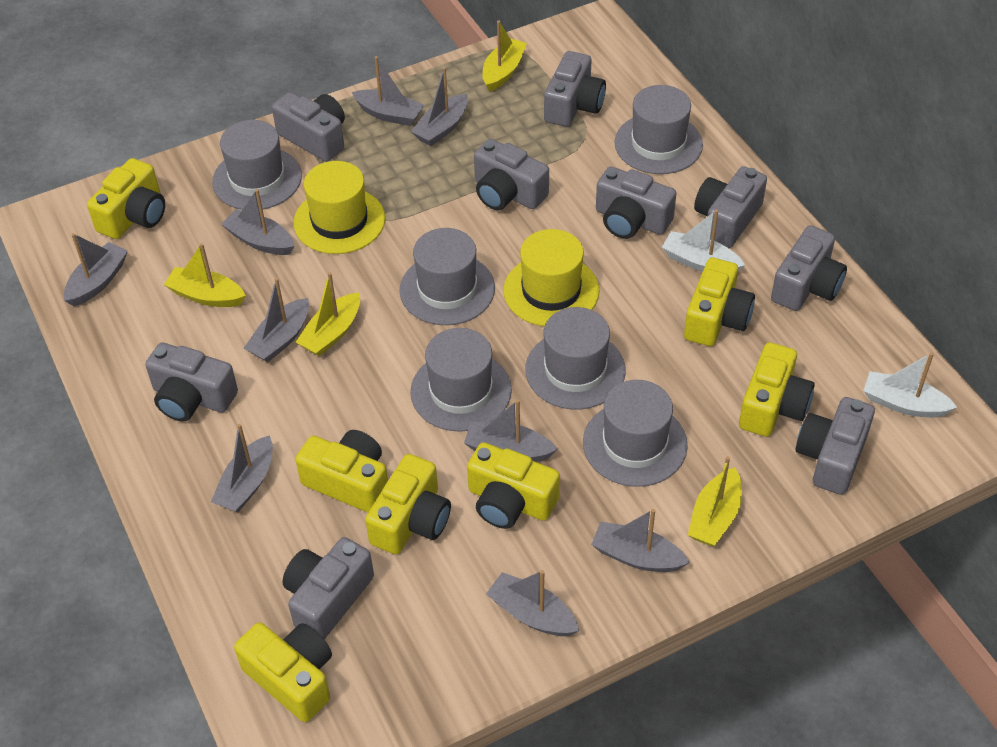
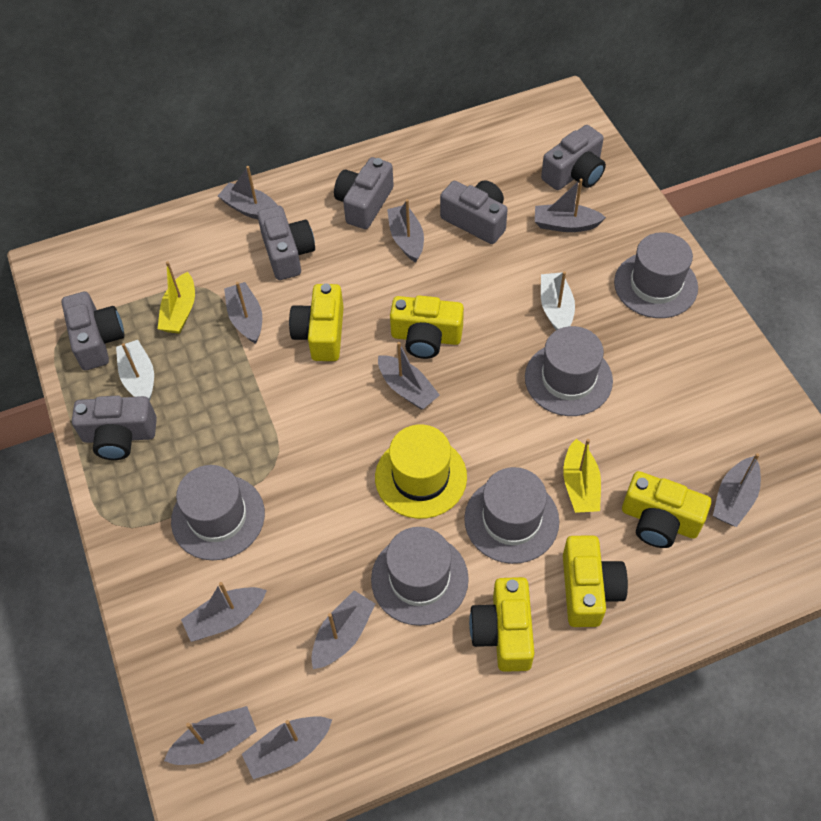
grey boat: [64,233,128,306] [211,424,273,512] [222,189,294,255] [244,278,309,362] [352,56,424,126] [411,67,468,146] [464,400,557,462] [486,570,579,636] [591,509,690,572] = 9 -> [164,706,257,765] [181,582,267,642] [218,166,278,219] [224,282,262,344] [242,716,332,779] [311,590,375,669] [378,342,440,410] [387,199,424,262] [535,179,606,232] [713,453,761,527] = 10
grey camera: [145,342,238,422] [272,92,345,162] [282,537,374,639] [474,139,549,210] [544,51,606,127] [596,166,676,239] [694,166,767,248] [771,225,847,311] [796,397,875,495] = 9 -> [62,292,125,370] [72,396,157,460] [257,206,315,280] [334,157,394,229] [440,180,508,244] [541,125,606,190] = 6
grey hat: [212,120,302,210] [399,228,495,325] [410,328,512,432] [525,307,626,410] [583,380,688,487] [614,85,703,174] = 6 -> [171,465,265,560] [371,527,469,626] [464,467,559,564] [525,326,613,416] [614,232,698,318] = 5
yellow boat: [164,243,246,307] [296,272,360,356] [482,21,527,92] [688,456,742,546] = 4 -> [158,261,195,334] [563,439,601,513] = 2
yellow camera: [87,158,165,239] [234,622,332,722] [295,430,388,513] [365,454,451,555] [467,442,560,529] [684,258,755,346] [739,342,815,437] = 7 -> [289,284,344,361] [390,295,464,359] [469,577,535,672] [563,535,628,627] [622,471,711,548] = 5
yellow hat: [294,161,385,254] [503,229,599,326] = 2 -> [375,424,467,519] = 1

